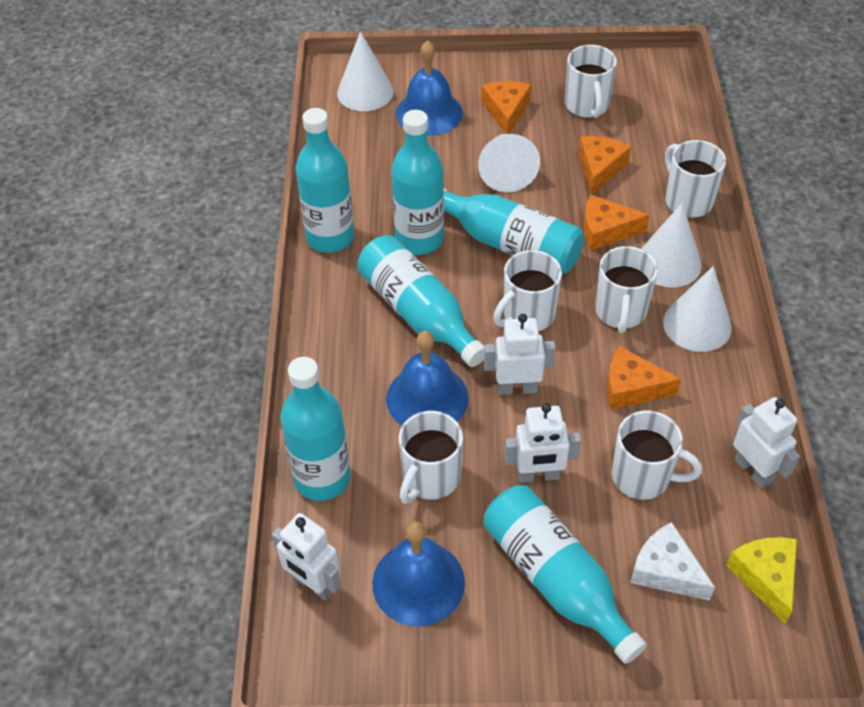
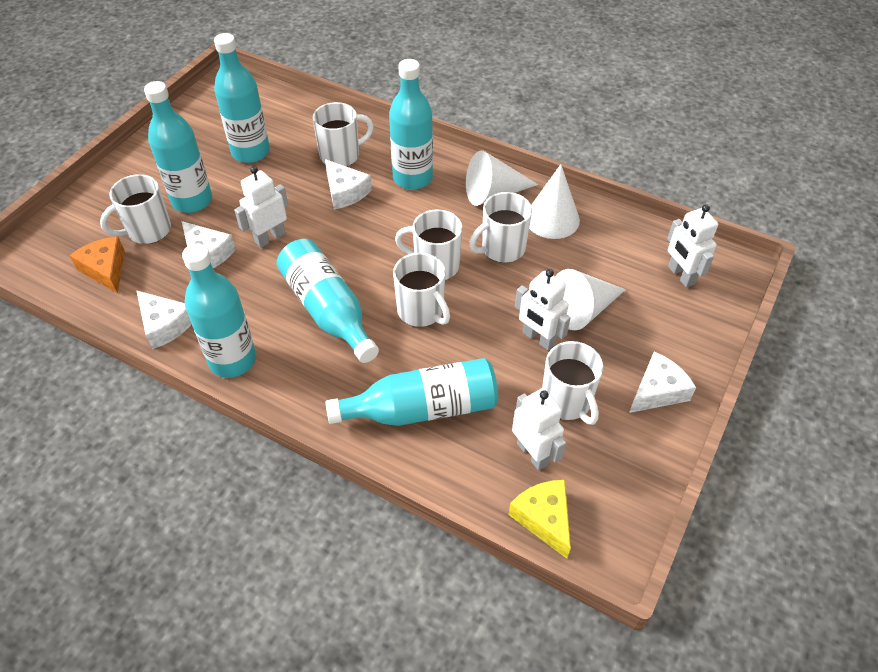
blue bell: [372,521,465,626] [386,331,469,426] [396,40,463,136] = 3 -> none = 0
orange cheese: [481,81,531,134] [578,136,631,195] [583,195,649,250] [606,346,681,409] = 4 -> [69,236,125,293] = 1
white cheese: [630,522,715,601] = 1 -> [136,290,192,349] [182,221,236,268] [325,159,372,209] [629,352,696,413] = 4
white cone: [337,31,394,111] [478,134,540,192] [641,203,702,288] [663,266,732,352] = 4 -> [466,150,539,206] [529,164,580,239] [555,269,626,330] = 3

